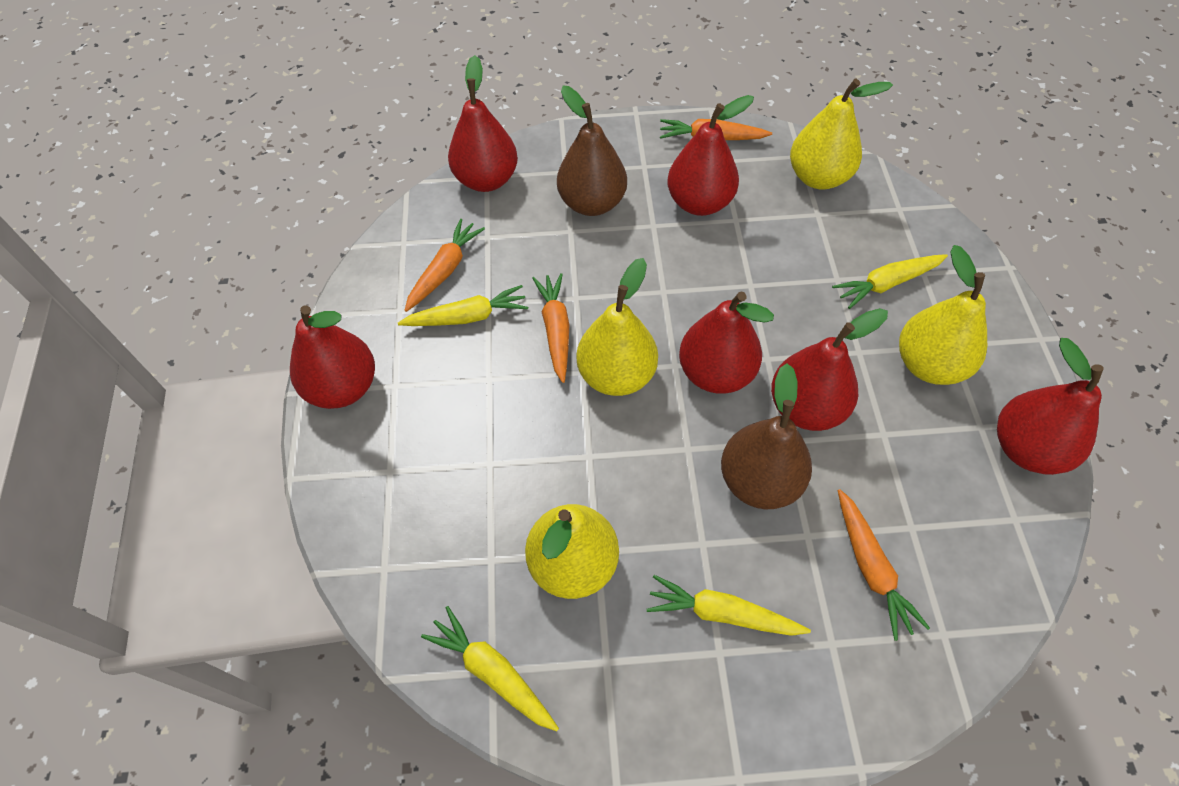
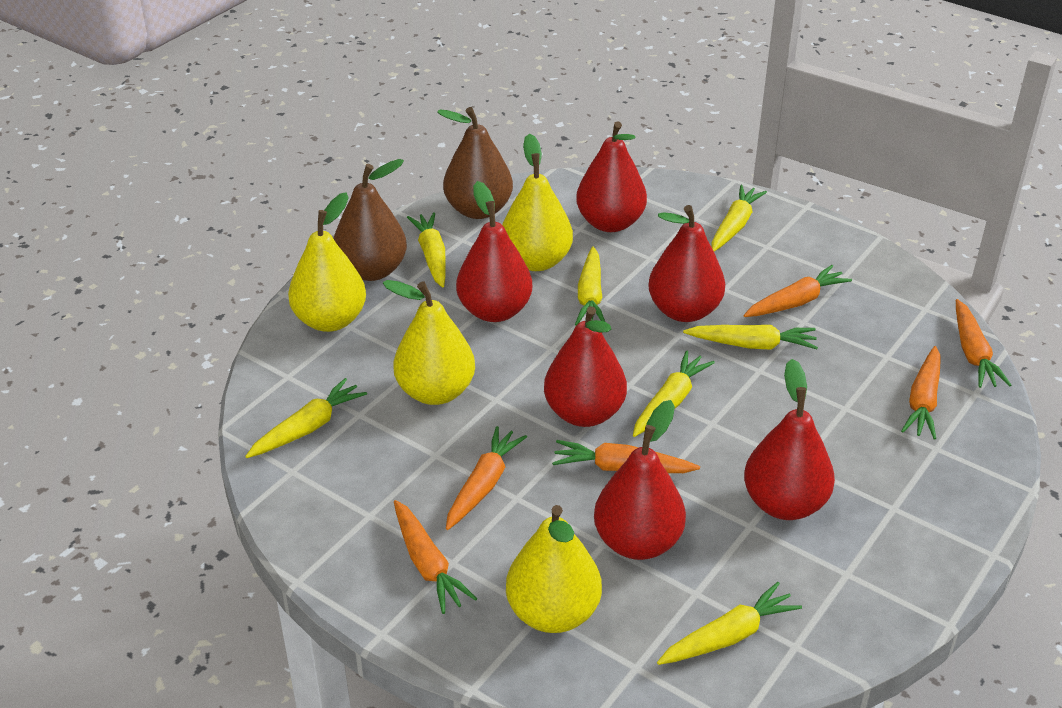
orange carrot: [404,219,485,312] [532,273,569,383] [660,119,772,140] [838,489,930,641] = 4 -> [394,500,477,614] [446,426,527,530] [552,440,700,473] [744,265,852,317] [901,346,941,439] [956,299,1011,388] = 6
yellow carrot: [398,285,528,326] [421,606,559,731] [646,575,811,636] [832,254,948,309] = 4 -> [245,378,367,458] [407,212,446,288] [575,246,605,326] [633,350,715,437] [657,582,802,665] [683,325,818,350] [711,185,767,251] = 7

